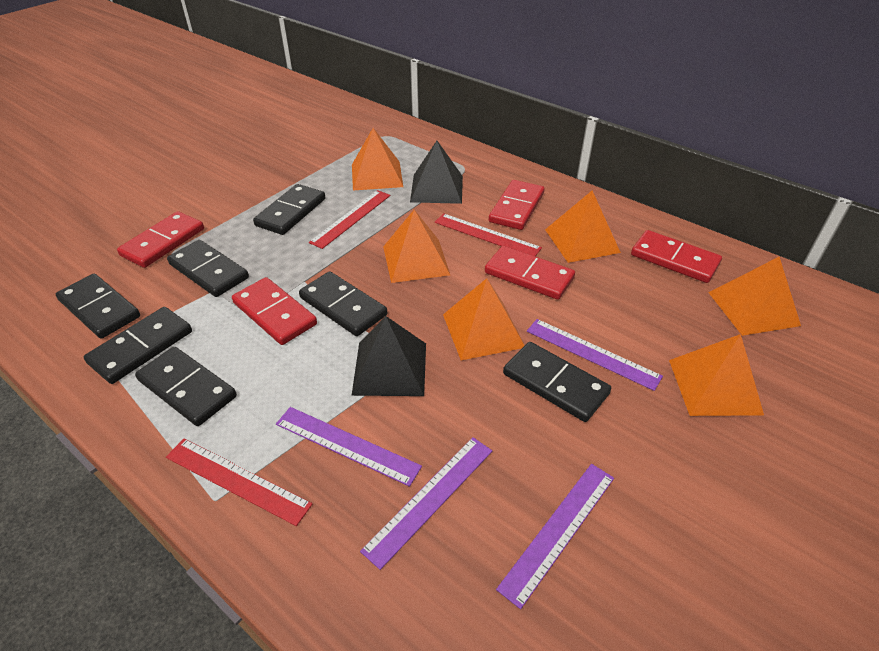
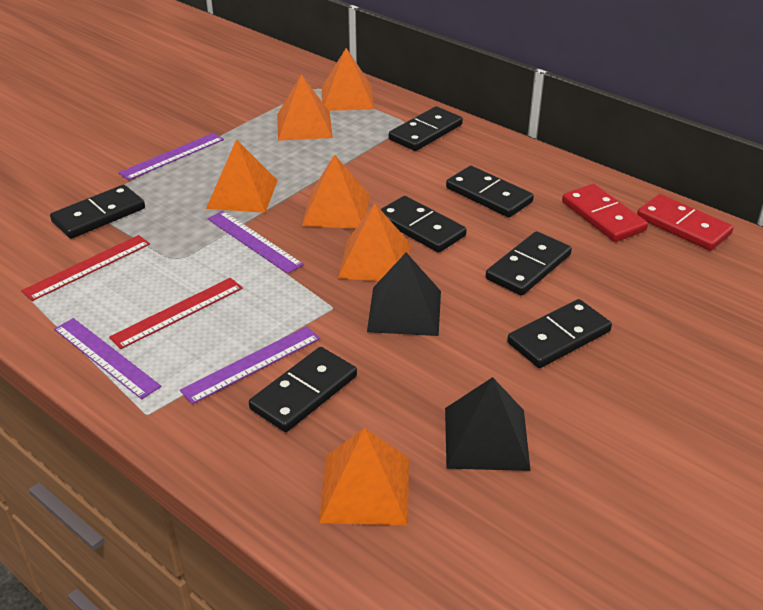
red domino: [117,211,204,268] [232,277,317,345] [485,246,575,300] [489,180,545,230] [631,230,722,283] = 5 -> [562,184,648,242] [637,194,734,251] = 2
red ruler: [166,439,313,526] [309,190,390,249] [435,213,542,256] = 3 -> [21,235,150,301] [109,278,243,349] = 2

